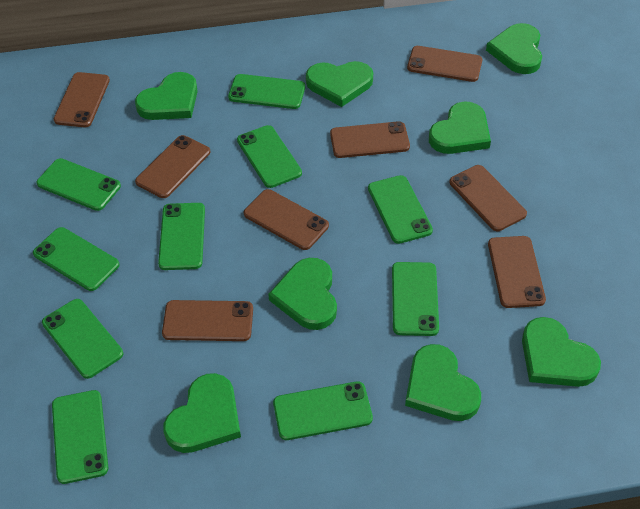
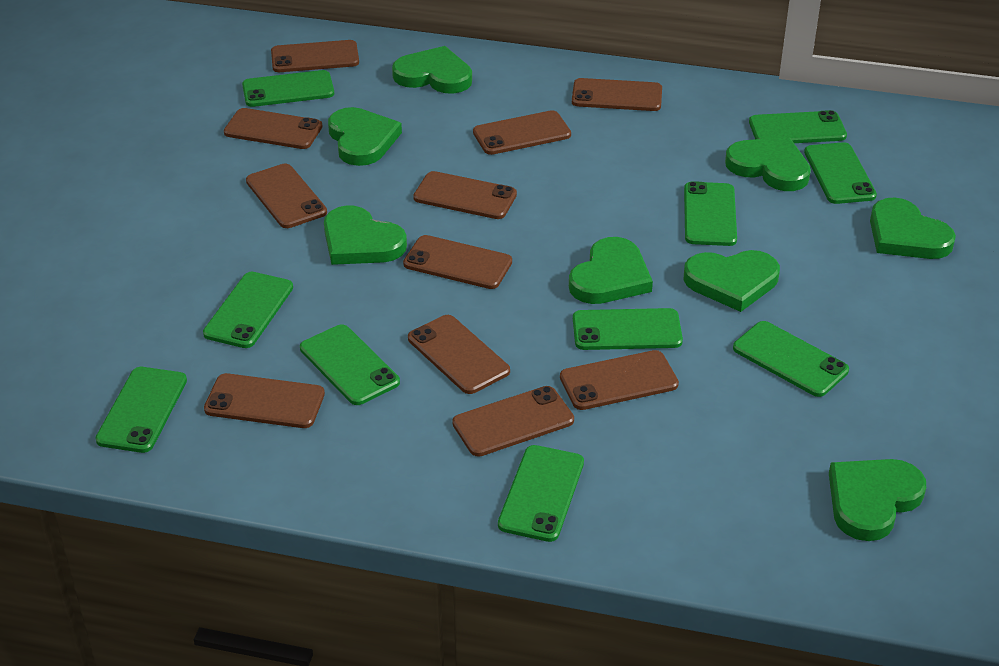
brown phone: [54,72,110,127] [135,135,210,198] [162,300,253,341] [244,189,329,250] [330,121,410,158] [407,46,482,82] [449,165,527,231] [488,236,546,308] = 8 -> [204,373,325,428] [224,108,323,149] [246,164,327,228] [271,40,359,72] [403,235,512,289] [408,315,510,394] [413,171,517,219] [452,386,574,457] [473,110,571,155] [560,350,679,410] [572,78,662,111] = 11

